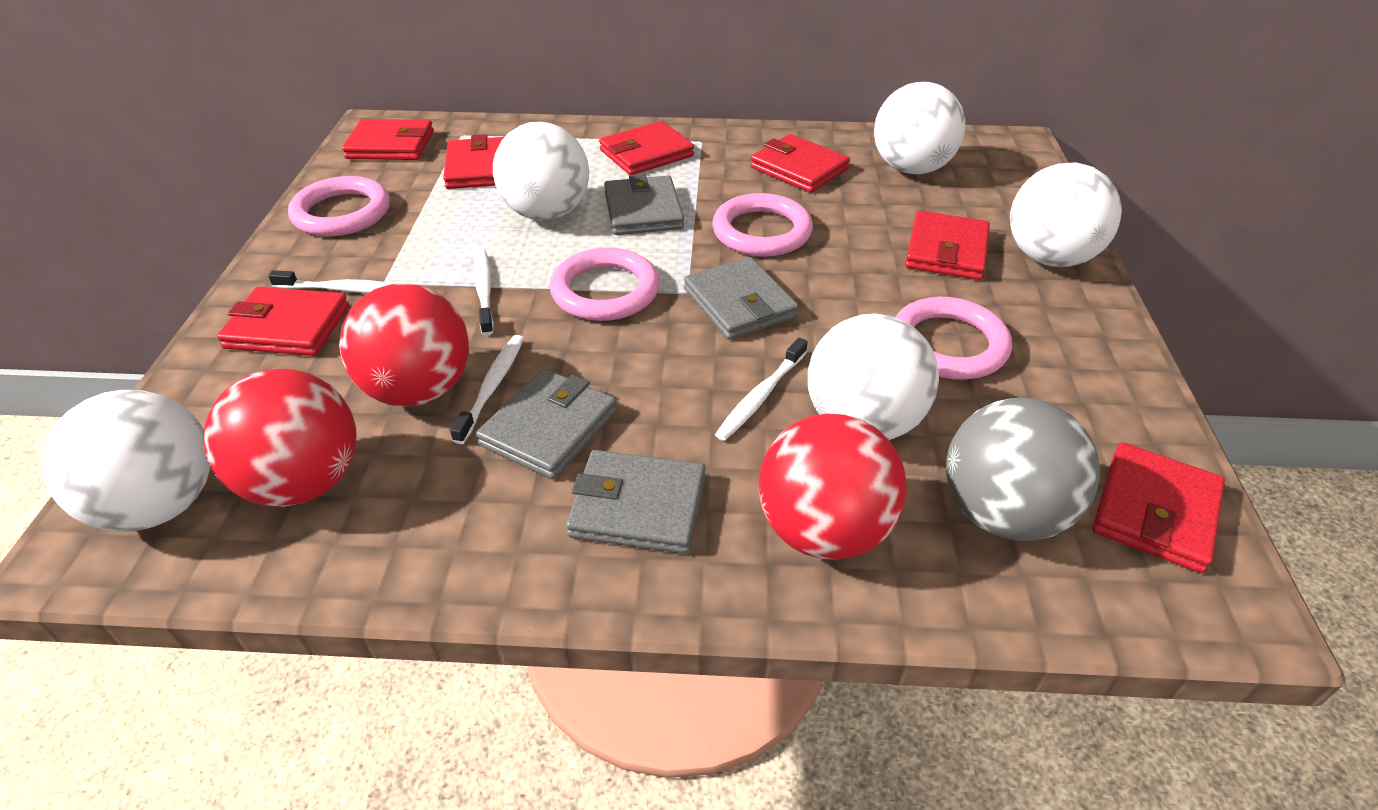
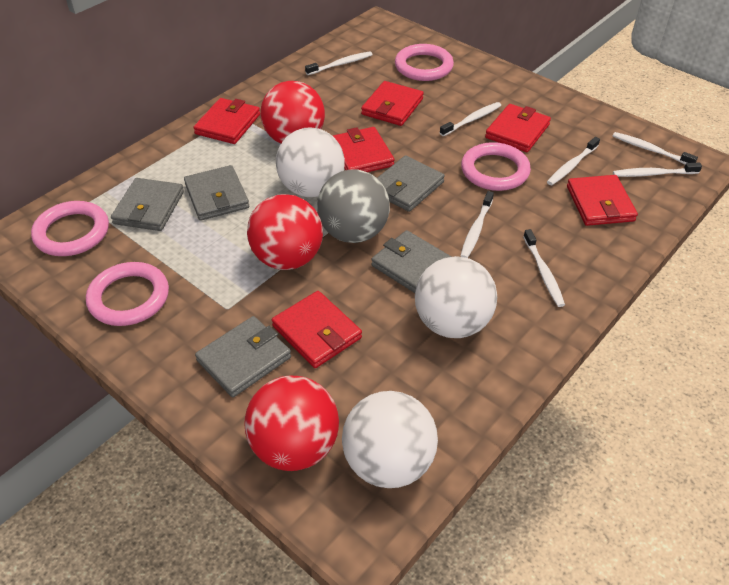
grey wallet: [476,369,617,479] [566,450,706,554] [604,174,684,235] [684,257,799,340] = 4 -> [111,178,184,231] [184,165,249,221] [195,316,291,397] [372,230,452,293] [377,155,445,212] = 5
red wallet: [217,287,349,356] [342,119,434,160] [443,134,504,189] [599,121,694,175] [750,134,850,193] [905,211,990,280] [1093,442,1225,573] = 7 -> [193,98,260,144] [272,291,362,368] [333,127,395,172] [361,81,424,126] [485,104,551,152] [567,175,638,226] = 6
white ball: [41,390,210,532] [493,122,589,220] [808,313,939,440] [874,82,965,175] [1010,162,1122,267] = 5 -> [276,128,345,197] [342,391,438,488] [415,256,497,338] = 3
white toothbrush: [268,270,396,293] [450,335,524,444] [474,249,494,335] [715,337,808,441] = 4 -> [305,51,373,75] [440,102,501,136] [460,191,494,258] [523,229,565,307] [547,137,600,185] [613,132,698,165] [613,163,702,177] = 7

